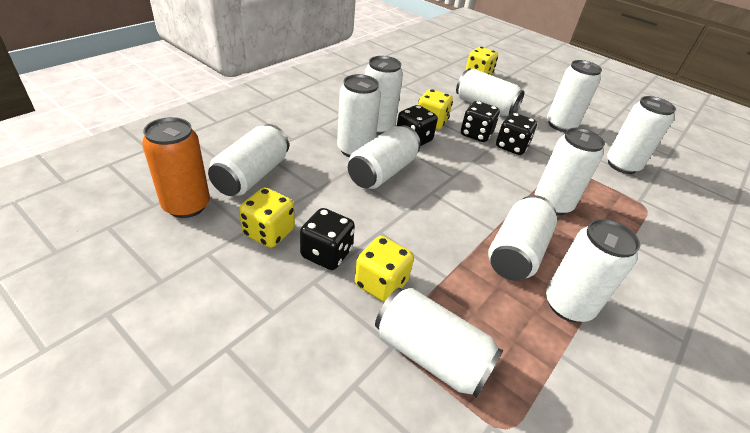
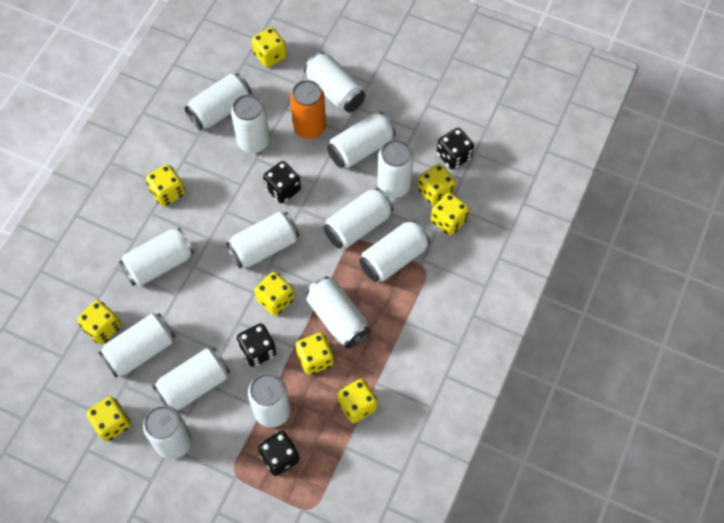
white can: [208,124,289,196] [337,74,381,158] [348,125,421,189] [365,56,403,135] [375,288,504,398] [456,69,524,116] [488,195,557,281] [535,128,605,215] [546,219,640,322] [547,60,602,132] [607,96,676,174] = 11 -> [98,313,175,378] [119,228,194,286] [143,406,192,459] [152,348,230,410] [184,73,252,130] [226,212,299,269] [231,94,270,153] [248,373,291,427] [304,52,365,113] [306,277,370,349] [323,188,394,249] [327,112,396,168] [359,220,430,282] [378,140,414,198] = 14
yellow dice: [239,188,295,248] [355,236,414,302] [418,89,453,129] [466,47,498,75] = 4 -> [77,300,121,344] [86,397,131,442] [146,164,185,206] [251,27,287,68] [254,272,294,316] [296,332,334,375] [337,379,377,423] [418,164,456,206] [431,193,469,235] = 9

